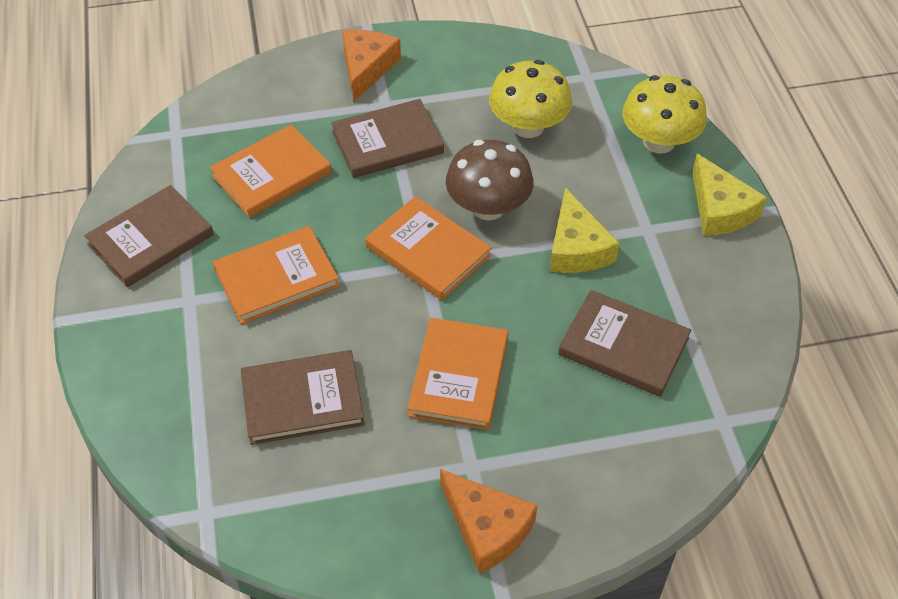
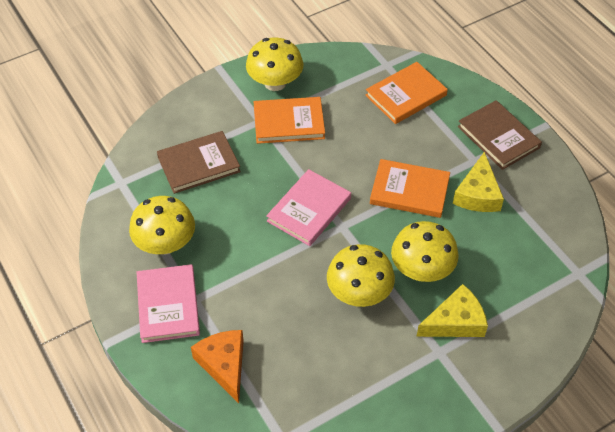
brown book: [84,185,214,287] [241,350,365,445] [331,99,444,178] [558,290,691,397] = 4 -> [157,131,241,194] [458,100,542,170] = 2
brown mushroom: [446,140,534,220] = 1 -> none = 0
orange book: [210,124,331,218] [213,226,340,324] [365,196,492,300] [407,318,508,430] = 4 -> [254,97,325,144] [365,62,448,124] [370,159,450,218] = 3
orange cheese: [342,30,401,101] [440,469,538,573] = 2 -> [191,330,244,404] = 1
pink book: none = 0 -> [137,264,200,343] [266,169,351,246] = 2
yellow mushroom: [489,60,572,138] [622,75,707,153] = 2 -> [129,196,195,254] [246,38,303,91] [327,244,395,307] [391,221,458,282] = 4

